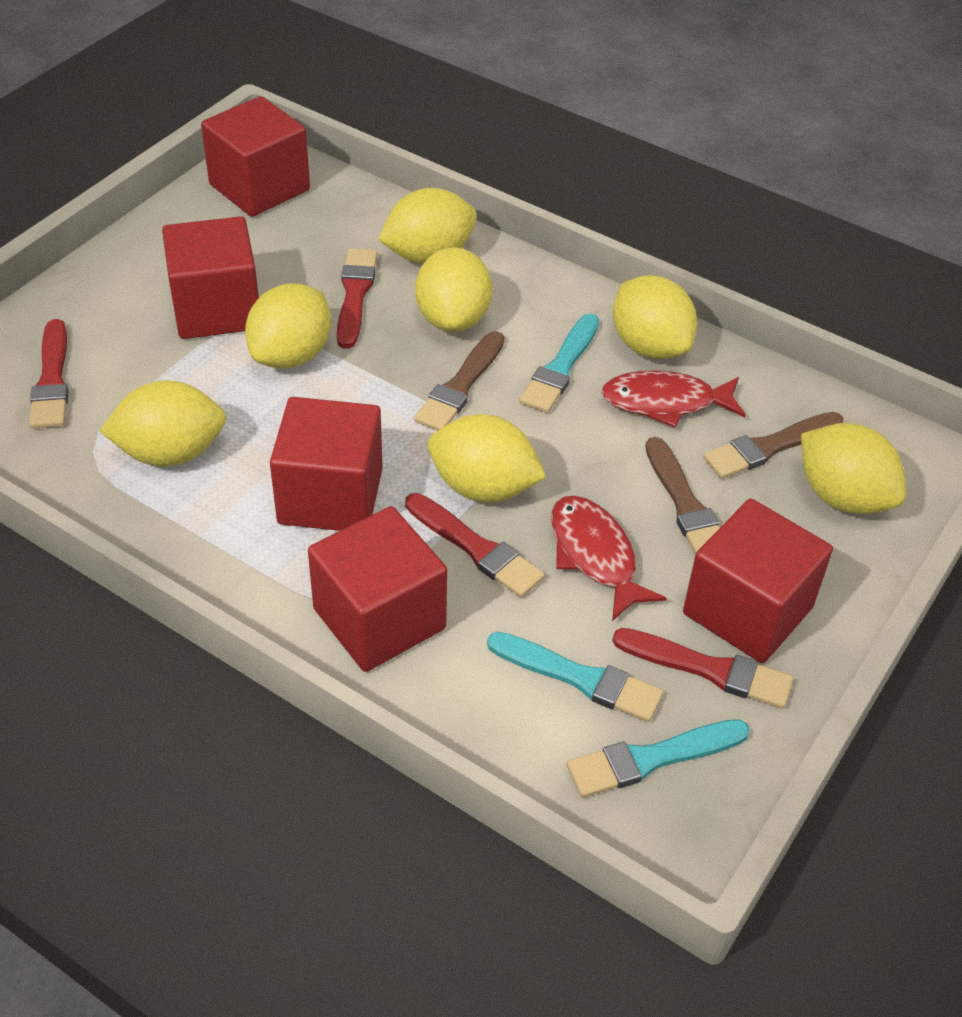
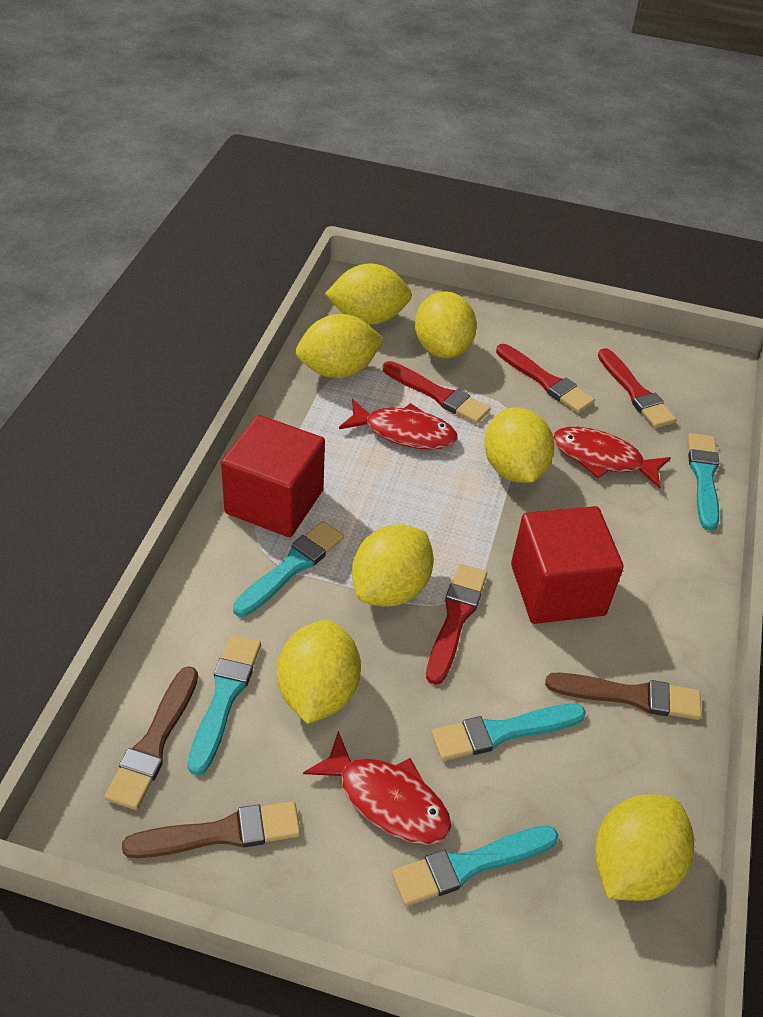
red cube: [162,216,259,339] [201,96,310,217] [270,397,383,531] [308,506,447,672] [683,499,833,663] = 5 -> [221,415,325,537] [511,506,624,624] = 2
red fish: [551,496,667,621] [601,370,746,428] = 2 -> [303,731,452,845] [339,399,458,450] [553,427,671,489] = 3
turquoise brush: [487,632,663,722] [519,314,599,413] [567,719,750,797] = 3 -> [188,635,261,776] [233,521,344,617] [392,825,559,906] [432,704,586,761] [688,433,719,531] = 5

